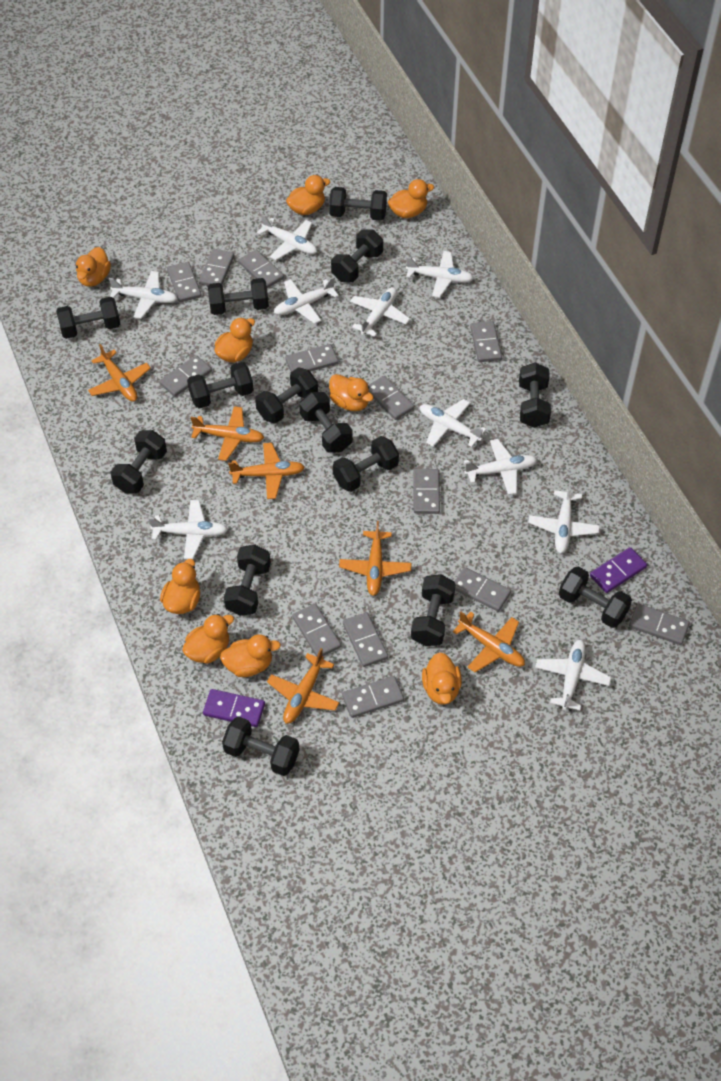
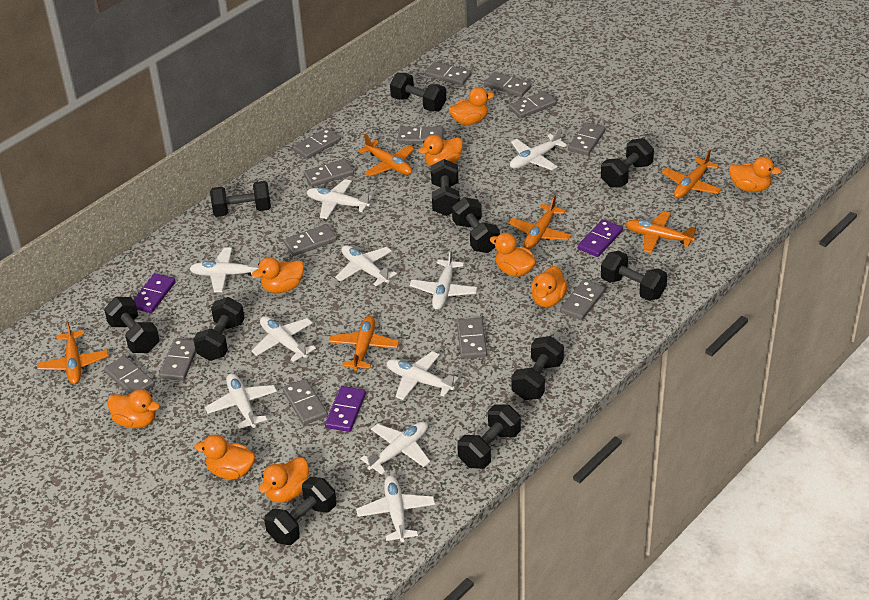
black dumbbell: [56,297,121,339] [111,430,167,493] [187,362,254,409] [208,278,269,315] [222,716,300,776] [224,545,271,616] [255,368,318,423] [299,392,353,453] [329,187,387,221] [331,230,383,282] [333,436,399,492] [411,574,456,646] [519,362,551,428] [559,566,632,628] = 14 -> [104,297,160,353] [193,297,244,361] [210,181,271,217] [264,477,337,545] [390,73,446,112] [431,159,460,216] [452,197,500,253] [457,404,521,469] [512,336,564,400] [601,138,654,188] [601,251,667,301] = 11
purple domino: [203,689,265,727] [590,547,647,593] = 2 -> [133,273,176,313] [325,386,366,432] [578,219,623,257] = 3

